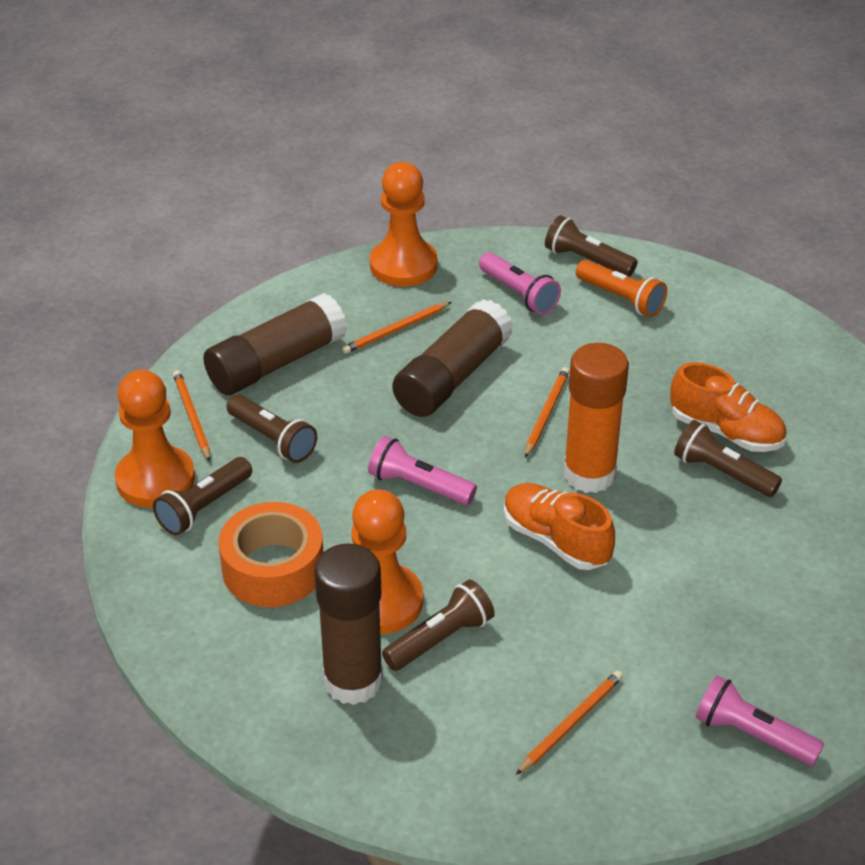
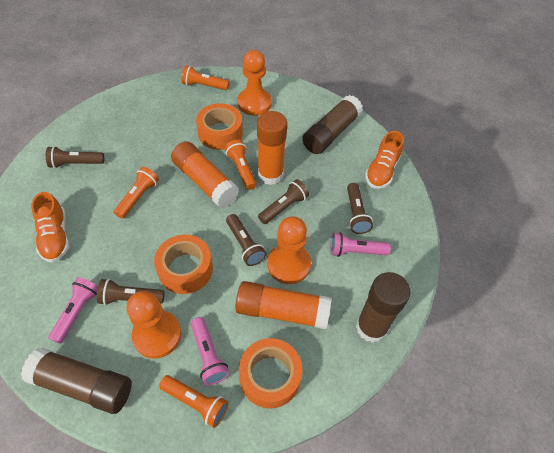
orange flashlight: [576,260,667,317] = 1 -> [114,167,159,219] [159,375,228,428] [181,66,229,90] [225,140,257,190] = 4
orange glue stick: [563,343,629,493] = 1 -> [171,141,239,208] [235,281,331,329] [257,111,287,185] = 3
orange pencil: [173,370,210,461] [342,302,451,354] [516,671,623,775] [525,367,569,458] = 4 -> none = 0
orange tape: [219,502,324,607] = 1 -> [154,235,213,294] [196,103,243,150] [239,338,303,409] = 3

